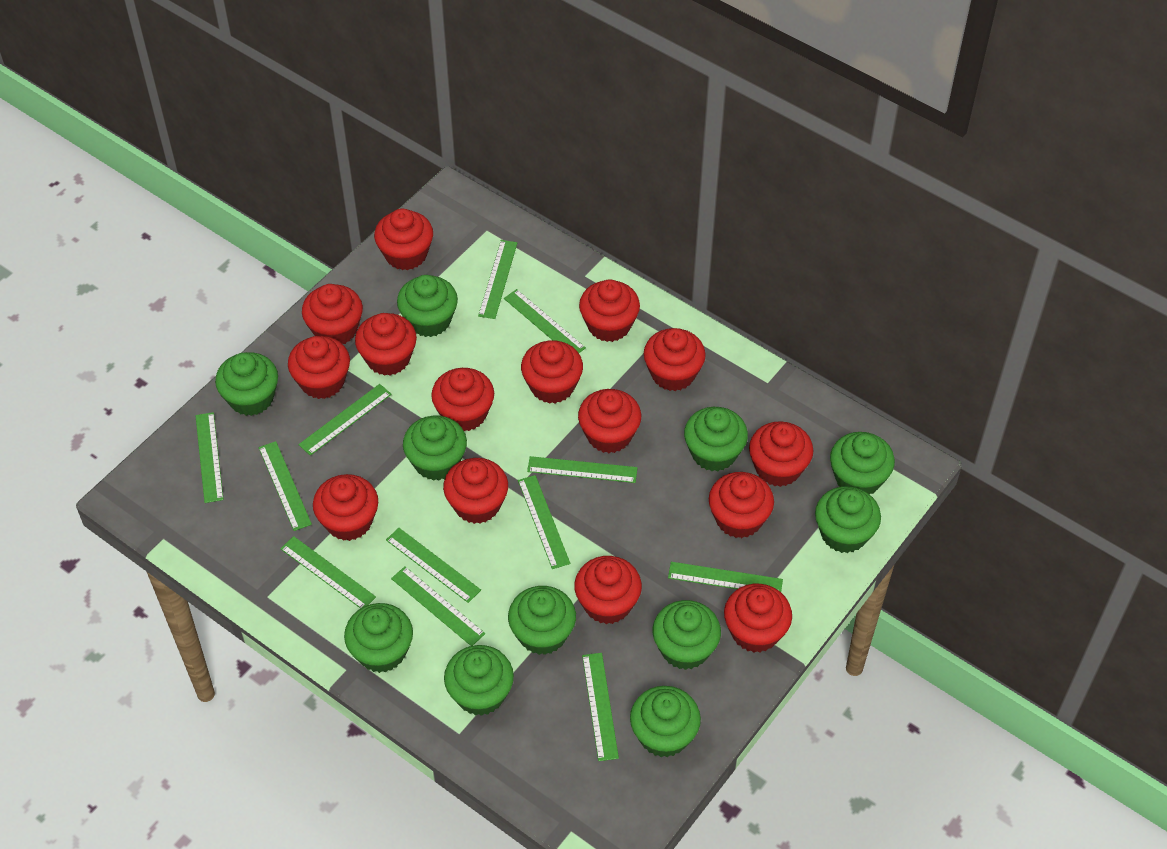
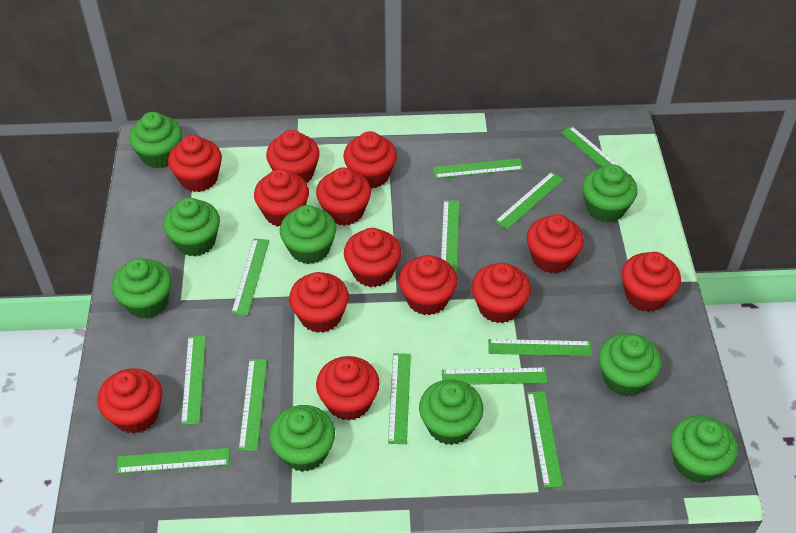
green cupcake: [215,352,278,416] [344,603,413,673] [397,275,458,337] [403,416,467,481] [444,645,514,716] [508,586,576,655] [630,686,701,757] [653,600,721,670] [684,407,748,471] [815,486,881,553] [830,432,895,494] = 11 -> [112,258,172,319] [129,112,182,168] [163,198,220,257] [269,405,335,472] [280,205,336,264] [419,379,483,445] [582,164,637,222] [599,333,661,397] [671,416,738,483] = 9
red cupcake: [288,336,350,399] [302,284,363,344] [313,474,378,541] [355,313,417,376] [374,208,433,270] [431,368,494,431] [443,458,508,524] [521,340,583,404] [574,556,642,624] [578,389,641,453] [579,279,640,342] [644,328,706,391] [709,472,774,538] [724,584,792,653] [749,421,813,487] = 15 -> [97,368,162,434] [168,135,222,192] [254,169,309,227] [266,130,320,183] [289,272,349,333] [316,167,371,226] [316,356,380,421] [343,131,397,189] [344,228,401,287] [399,255,457,315] [472,263,531,323] [527,214,584,273] [622,252,681,312] = 13

